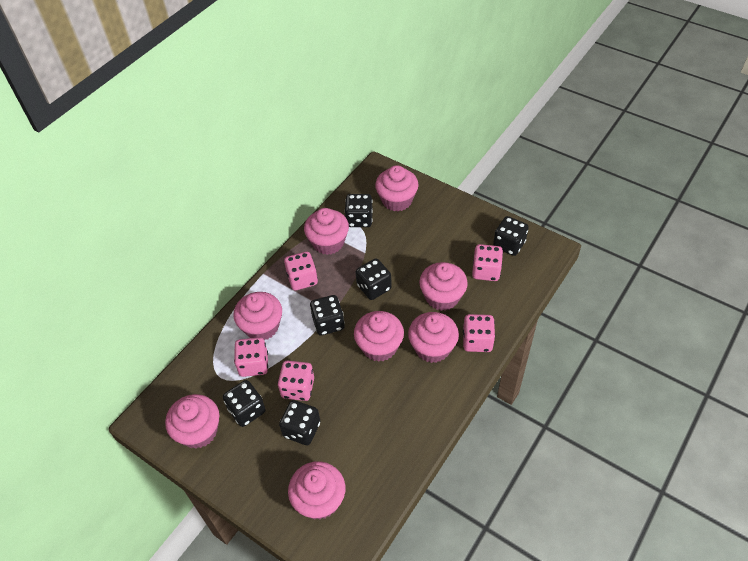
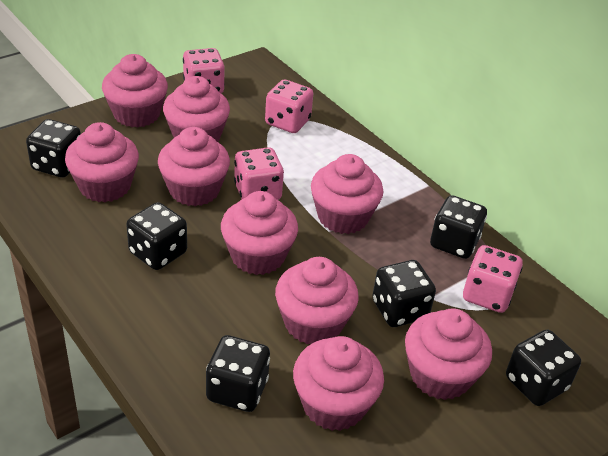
pink cupcake: [165,394,219,449] [233,292,282,340] [288,461,345,520] [304,208,349,255] [354,311,404,362] [375,165,419,211] [408,312,459,363] [419,262,468,311] = 8 -> [65,122,139,202] [102,54,168,128] [158,127,230,206] [163,76,230,142] [221,191,298,275] [275,257,359,344] [293,336,384,431] [311,154,383,234] [405,308,492,400] = 9
pink dice: [234,337,268,377] [278,361,314,401] [284,251,318,290] [463,314,495,352] [472,244,503,281] = 5 -> [183,48,225,93] [234,147,284,200] [265,80,313,133] [463,245,523,313] = 4

